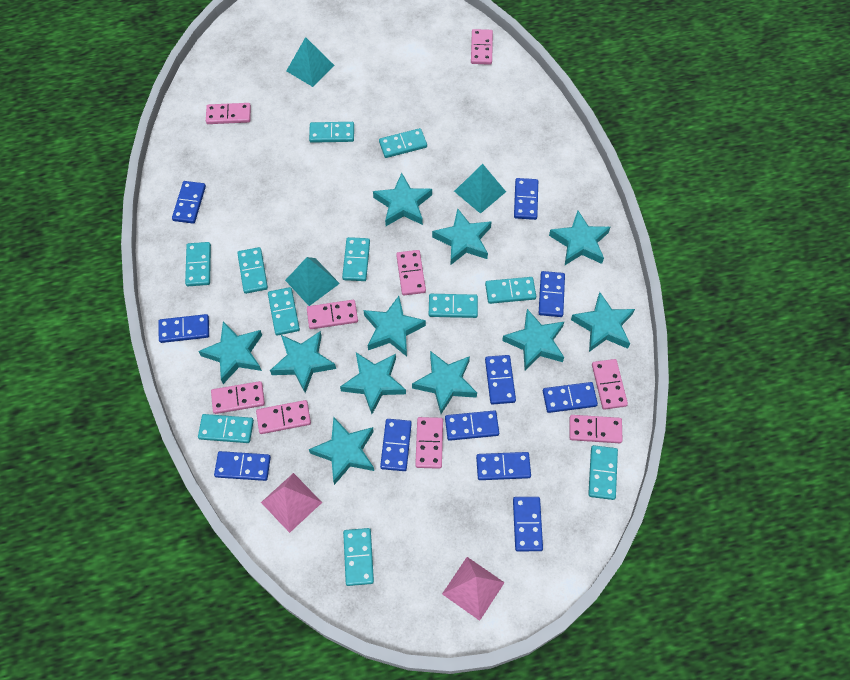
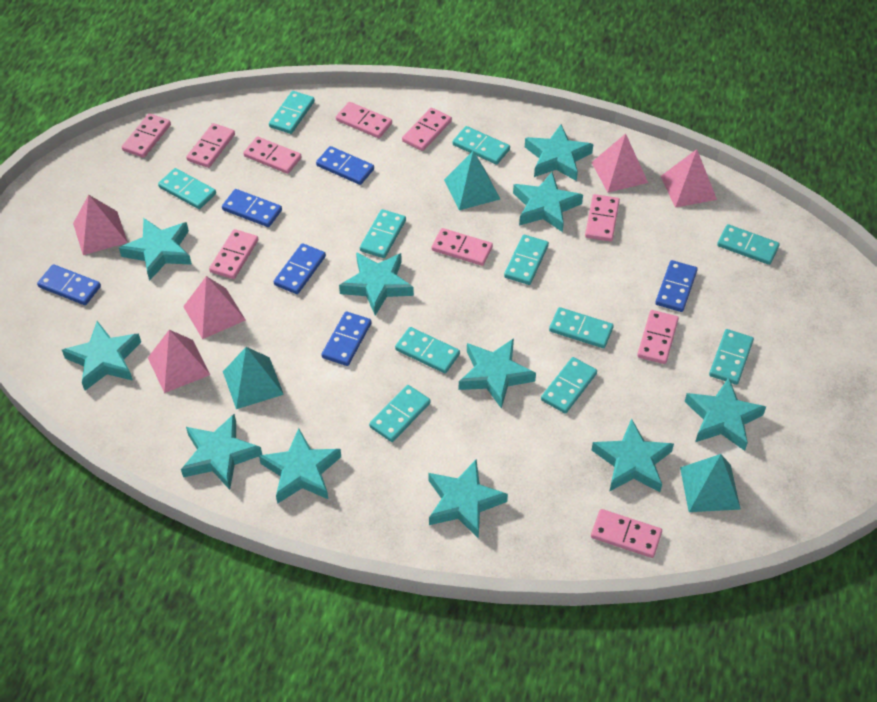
blue domino: [159,314,209,343] [172,181,206,224] [214,451,271,481] [380,419,412,471] [445,410,499,441] [476,452,531,480] [485,355,516,405] [513,497,543,551] [514,178,538,220] [539,271,565,317] [543,382,598,413] = 11 -> [37,264,101,305] [222,189,282,227] [273,243,326,294] [316,146,374,185] [321,311,371,366] [655,260,698,312] = 6
pink domino: [206,103,251,124] [211,381,265,414] [256,400,311,434] [307,300,358,329] [396,250,426,295] [415,417,443,469] [471,29,493,65] [569,415,623,443] [592,359,628,410] = 9 -> [122,113,171,158] [186,123,235,168] [209,229,258,279] [243,136,302,174] [336,102,392,138] [402,108,452,151] [431,228,493,266] [585,194,620,242] [591,509,662,558] [637,310,679,364] = 10
pink pyramid: [261,473,322,533] [442,557,505,621] = 2 -> [73,195,128,255] [148,330,210,393] [183,276,246,339] [591,134,648,193] [661,149,717,208] = 5

